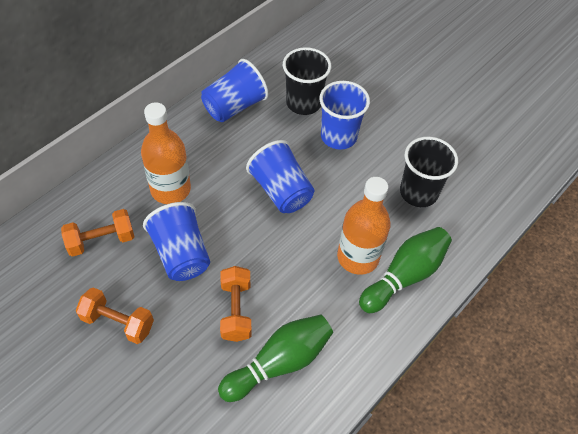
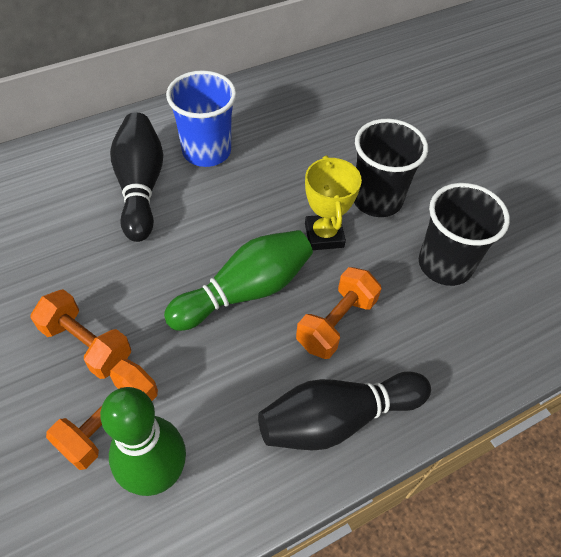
black bowling pin: none = 0 -> [110,112,163,242] [258,371,431,450] = 2
blue cup: [143,202,210,281] [201,59,269,122] [246,140,315,213] [319,81,370,150] = 4 -> [166,70,237,167] = 1
orange bottle: [141,102,191,204] [337,177,391,275] = 2 -> none = 0
yellow trophy: none = 0 -> [305,156,362,250] = 1

